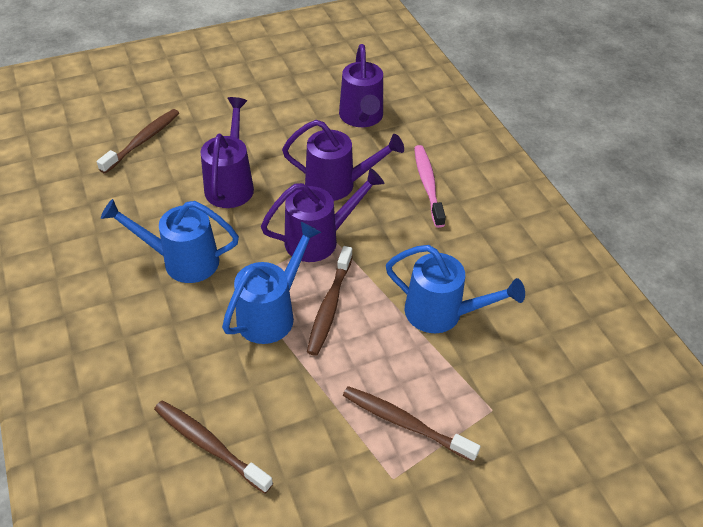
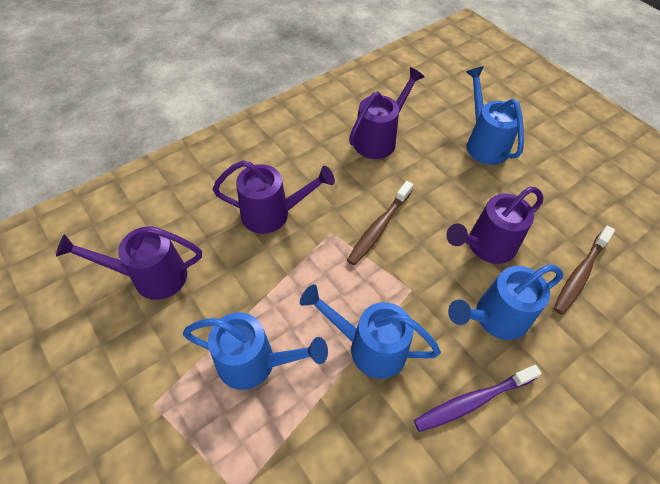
blue watering can: [101,199,239,283] [222,222,321,344] [386,245,525,333] = 3 -> [183,312,328,390] [300,284,441,379] [448,265,563,340] [466,66,524,165] = 4
brown toothbrush: [96,109,179,174] [154,401,273,494] [307,246,353,356] [343,386,481,462] = 4 -> [347,181,413,265] [553,226,615,315] = 2
pink toothbrush: [414,145,446,228] = 1 -> none = 0
purple toothbrush: none = 0 -> [414,365,542,432] = 1

